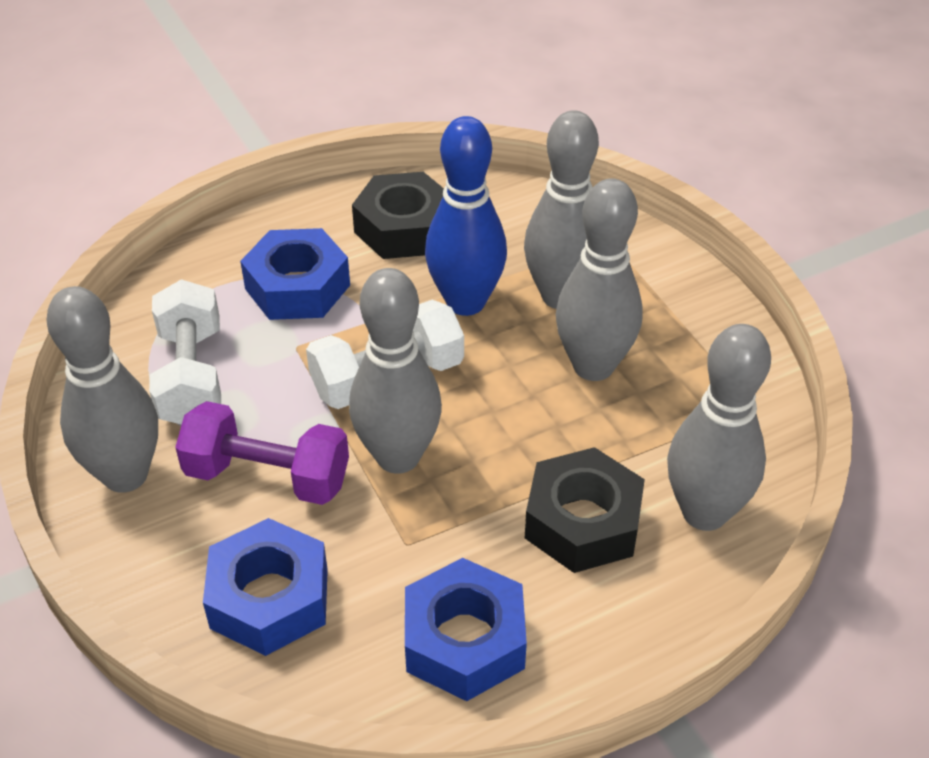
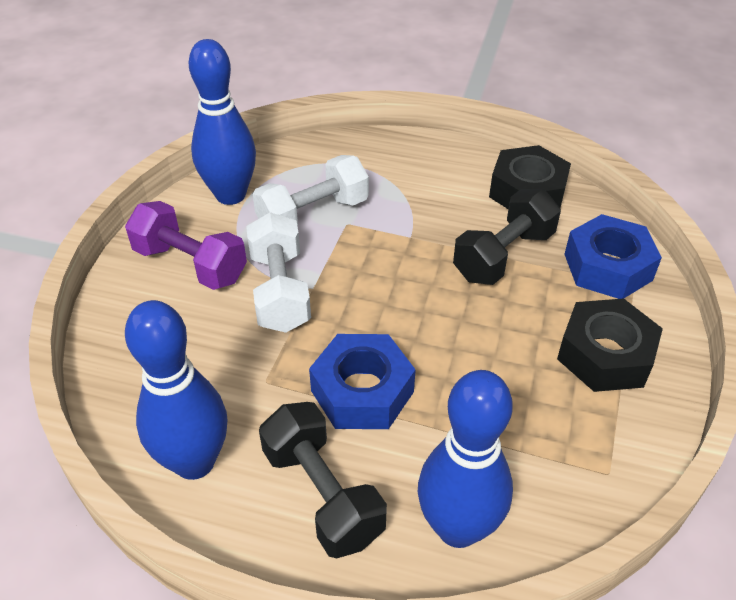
black dumbbell: none = 0 -> [259,402,387,558] [453,189,561,285] = 2
blue bowling pin: [425,116,507,316] = 1 -> [125,300,227,480] [189,39,256,205] [418,370,513,548] = 3
blue nut: [203,518,328,656] [240,228,350,320] [405,558,527,701] = 3 -> [309,334,416,429] [564,214,662,299] = 2
grey bowling pin: [46,286,158,493] [349,268,442,474] [524,110,599,309] [556,178,643,381] [667,324,771,531] = 5 -> none = 0

